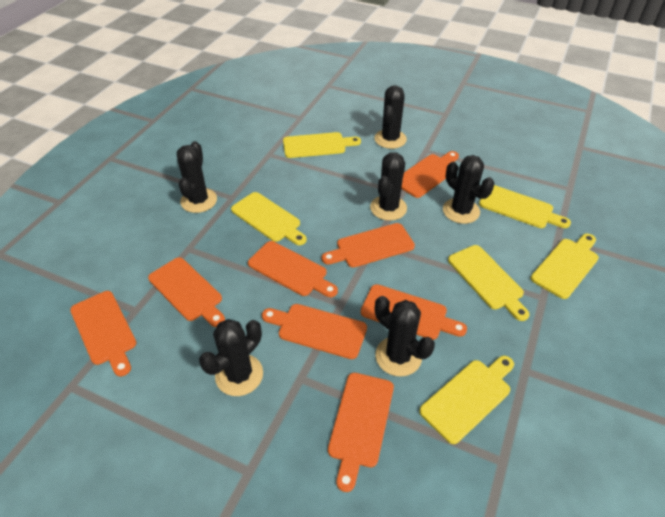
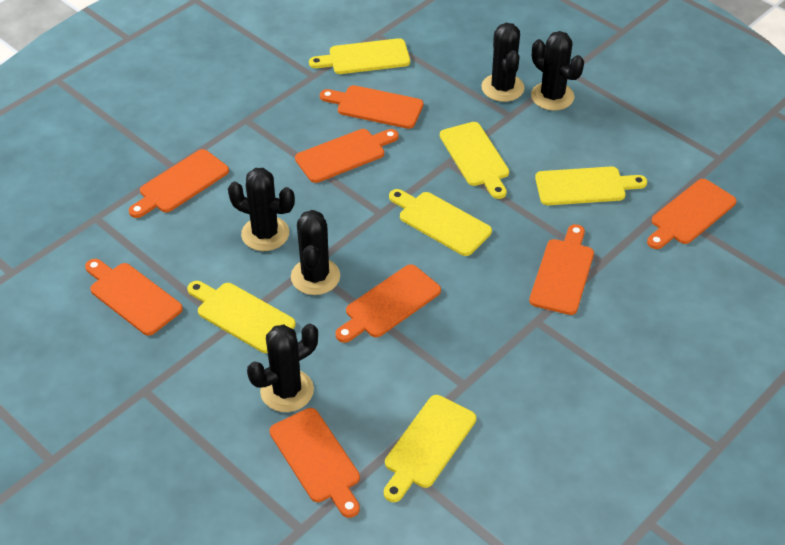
black cactus: [177,141,217,213] [199,319,263,396] [370,152,407,221] [374,85,407,149] [375,296,435,377] [443,155,494,224] = 6 -> [228,168,295,251] [247,324,318,412] [291,210,340,295] [481,23,525,102] [531,31,584,111] = 5

